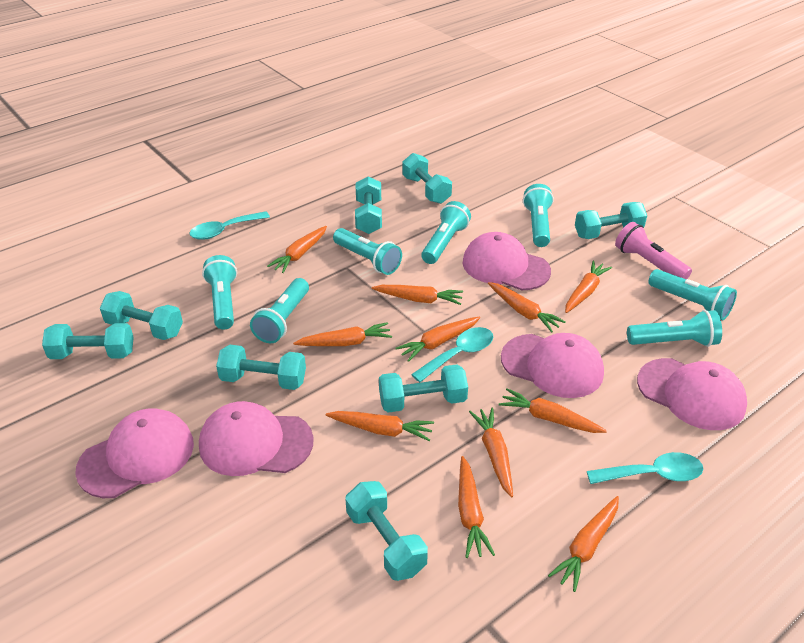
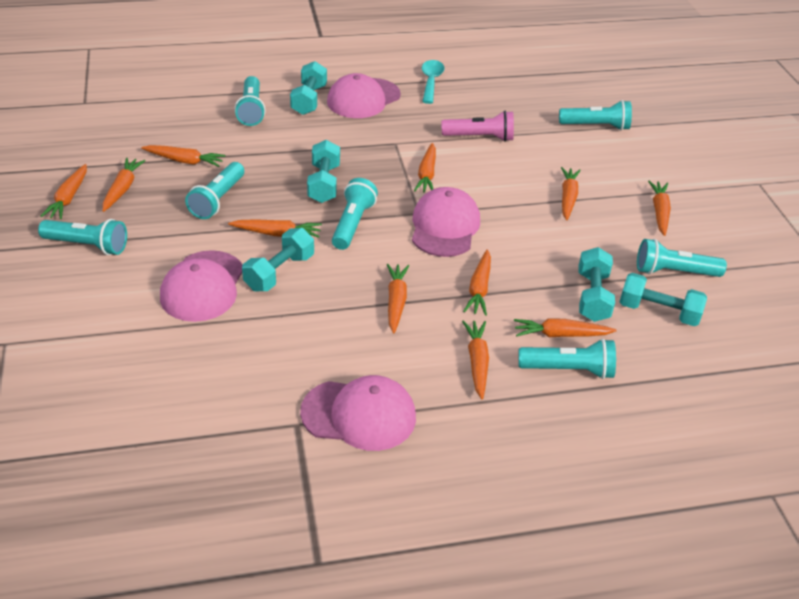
pink cap: [75,408,194,498] [199,401,313,476] [463,232,551,291] [501,333,604,398] [637,358,747,430] = 5 -> [160,250,242,322] [300,375,416,451] [327,73,401,118] [412,187,480,257] = 4
turquoise dumbbell: [42,323,134,359] [100,291,183,340] [216,345,306,390] [345,481,428,581] [355,176,382,234] [379,364,468,413] [402,153,452,204] [575,202,647,239] = 8 -> [242,228,314,291] [290,61,327,115] [307,140,340,203] [578,247,615,322] [620,273,707,326] = 5
turquoise spoon: [189,211,270,240] [411,327,493,382] [587,452,703,484] = 3 -> [422,60,445,104] = 1

